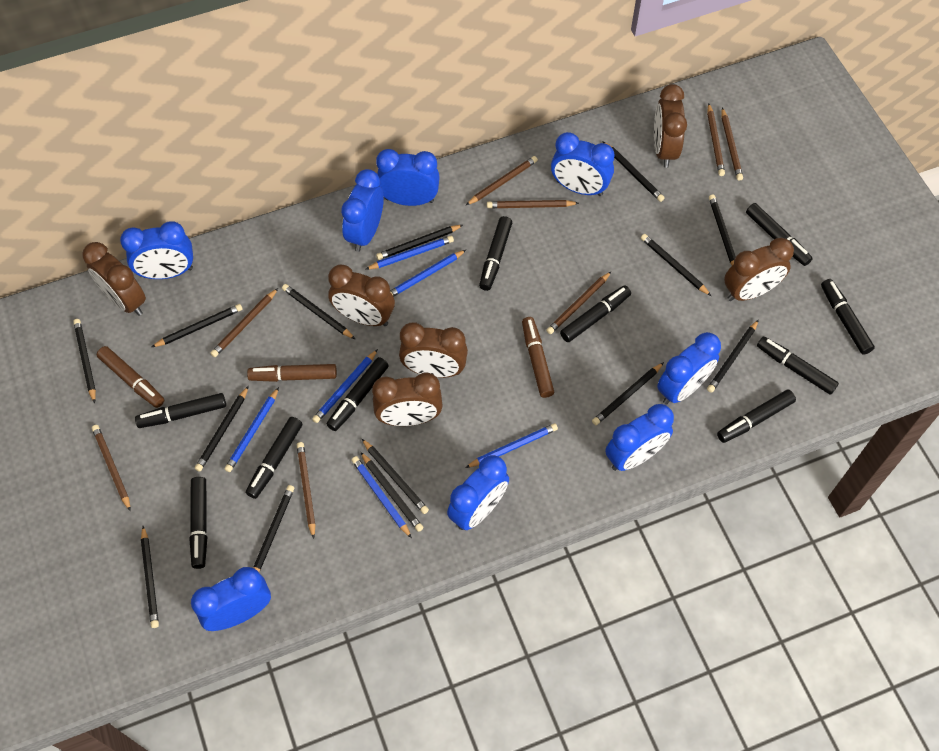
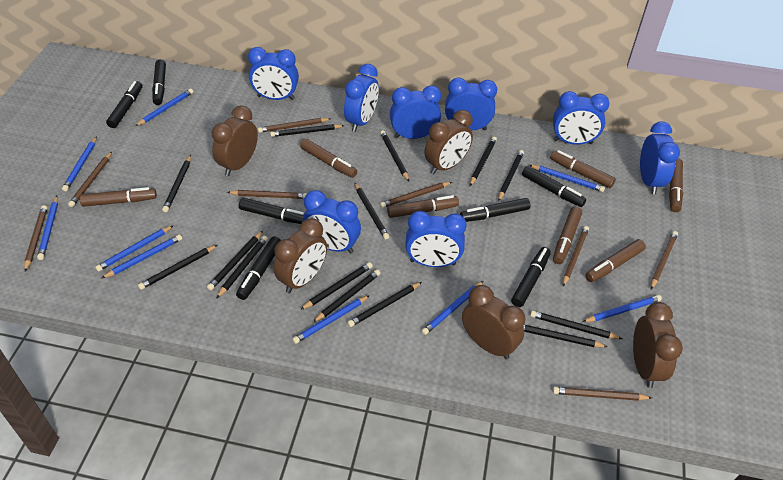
black marker: [135,393,226,428] [189,477,207,569] [246,417,303,499] [326,357,389,431] [479,216,512,291] [560,285,631,342] [717,390,796,443] [746,203,813,266] [757,337,839,395] [821,279,875,355] = 10 -> [106,81,143,128] [152,60,166,105] [236,236,281,300] [239,198,304,224] [460,198,530,222] [511,247,551,307] [522,166,586,207] = 7
blue pencil: [225,387,279,472] [312,349,378,423] [352,456,412,538] [365,236,454,270] [390,250,466,296] [465,423,558,468] = 6 -> [37,196,58,260] [62,136,97,191] [95,225,174,272] [101,234,182,279] [136,89,193,126] [292,295,370,344] [421,281,483,335] [530,165,605,192] [583,295,662,322] = 9
brown clock: [83,242,146,316] [328,265,395,326] [372,373,443,426] [399,322,468,378] [654,84,687,168] [724,238,794,301] = 6 -> [212,105,258,176] [274,218,327,293] [424,110,473,174] [462,285,525,359] [633,302,683,388] = 5
brown marker: [97,346,164,408] [247,364,337,382] [522,317,554,398] = 3 -> [80,187,157,207] [300,139,357,178] [387,195,459,218] [550,150,616,188] [553,207,582,264] [585,239,646,282] [669,158,683,212] = 7

